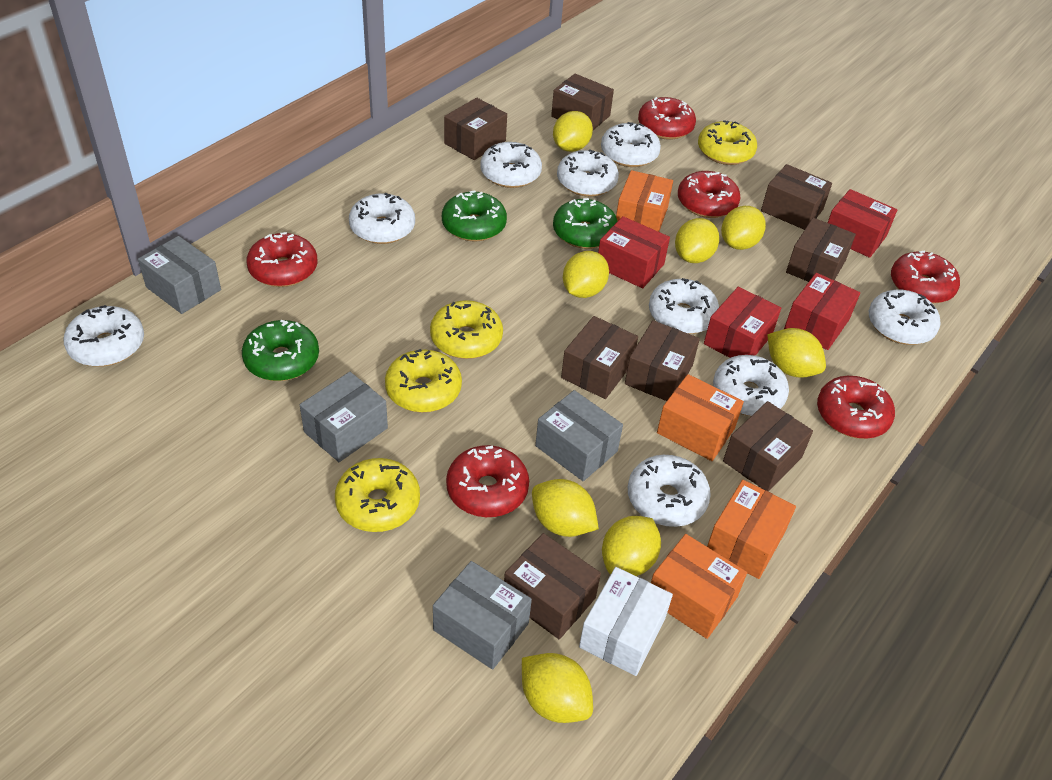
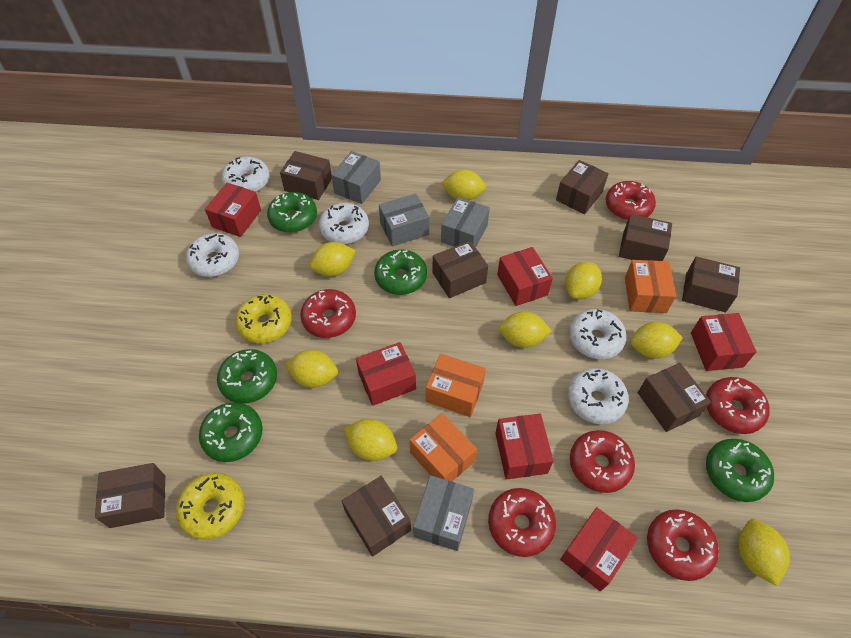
green donut: [242,320,319,381] [442,190,507,242] [553,198,618,249] = 3 -> [199,402,263,462] [217,349,277,404] [267,192,317,233] [374,249,427,295] [706,439,774,502] = 5
orange box: [616,170,673,232] [651,534,747,639] [657,374,744,461] [707,480,796,579] = 4 -> [409,413,477,481] [426,354,486,417] [625,260,676,313] = 3
red box: [598,216,670,288] [704,287,781,358] [784,273,860,350] [828,189,897,258] = 4 -> [205,183,261,237] [356,342,416,406] [495,414,554,480] [497,247,553,306] [560,507,638,591] [691,313,757,371] = 6
white box: [579,567,673,676] = 1 -> none = 0
white donut: [64,305,144,367] [349,193,415,244] [480,142,542,188] [557,149,619,197] [601,122,661,167] [628,455,711,527] [649,278,719,334] [713,355,789,416] [869,290,940,345] = 9 -> [186,233,239,277] [221,157,270,192] [319,203,369,244] [567,368,629,424] [569,309,627,359] = 5
yellow donut: [335,458,420,532] [385,349,462,413] [430,300,503,359] [698,120,757,165] = 4 -> [176,473,244,540] [235,294,292,343] = 2

